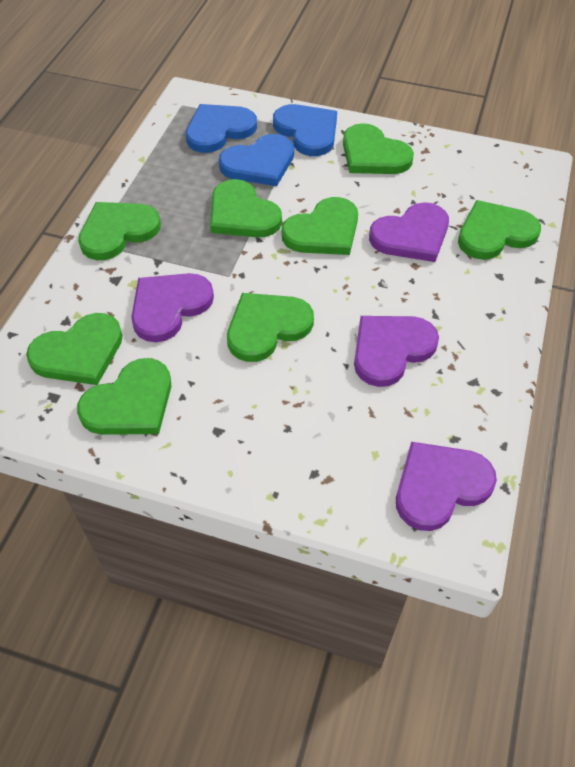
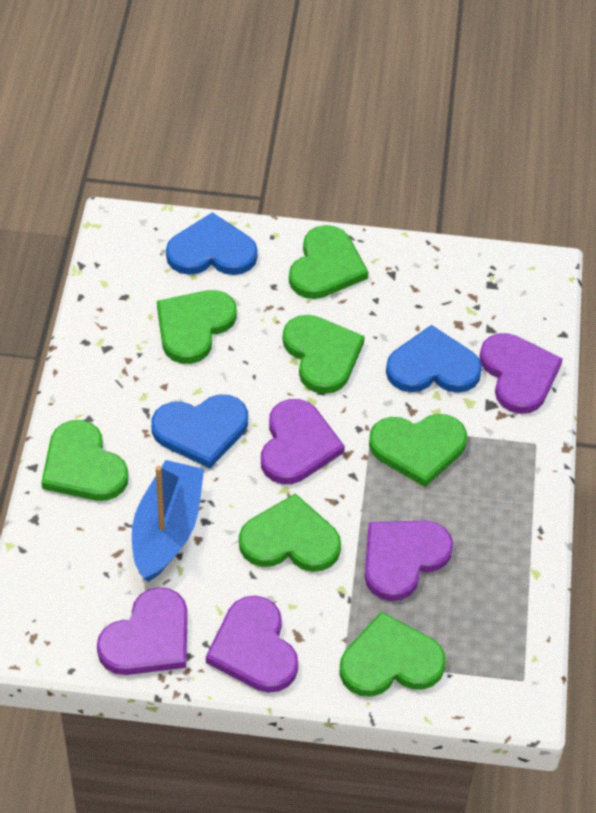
blue boat: none = 0 -> [132,460,204,582] = 1
green heart: [26,313,123,385] [77,358,171,435] [78,202,161,260] [210,179,282,238] [227,293,314,362] [281,197,358,255] [343,123,414,174] [458,200,541,260] = 8 -> [41,420,128,501] [157,290,237,364] [239,493,341,572] [282,315,365,394] [289,225,368,299] [340,611,446,697] [369,414,467,487] = 7
purple heart: [131,273,214,342] [354,316,439,387] [369,202,449,262] [396,442,497,531] = 4 -> [97,587,188,675] [206,596,298,693] [261,399,345,484] [365,521,453,601] [479,333,563,414] = 5

